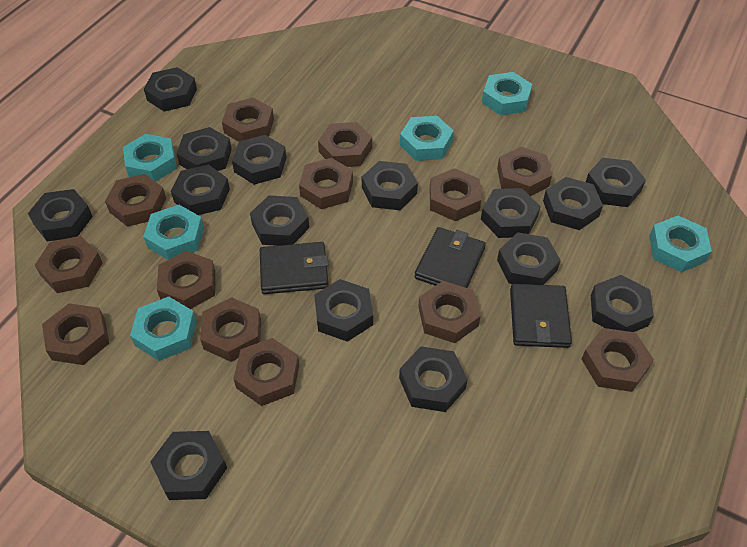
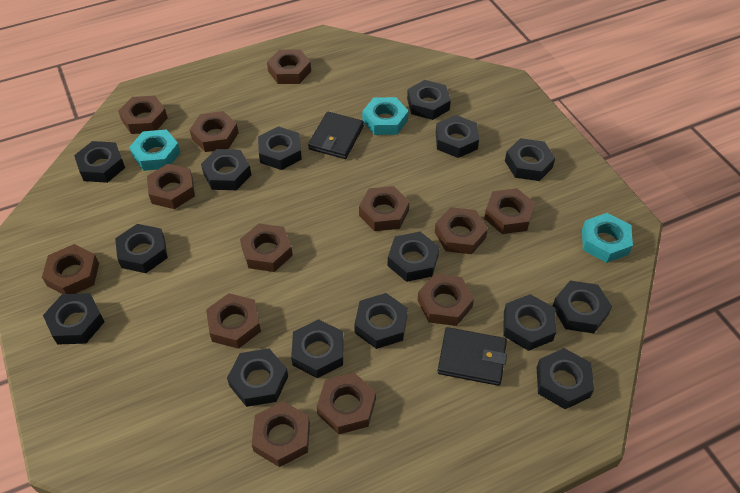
black wallet: [260,242,329,294] [415,227,486,288] [510,284,572,348] = 3 -> [308,112,364,159] [437,327,507,386] = 2
turquoise nut: [123,134,177,182] [130,297,197,361] [143,205,204,260] [400,116,454,161] [482,72,532,115] [649,215,712,272] = 6 -> [129,129,181,171] [362,97,409,135] [582,213,633,263] = 3

